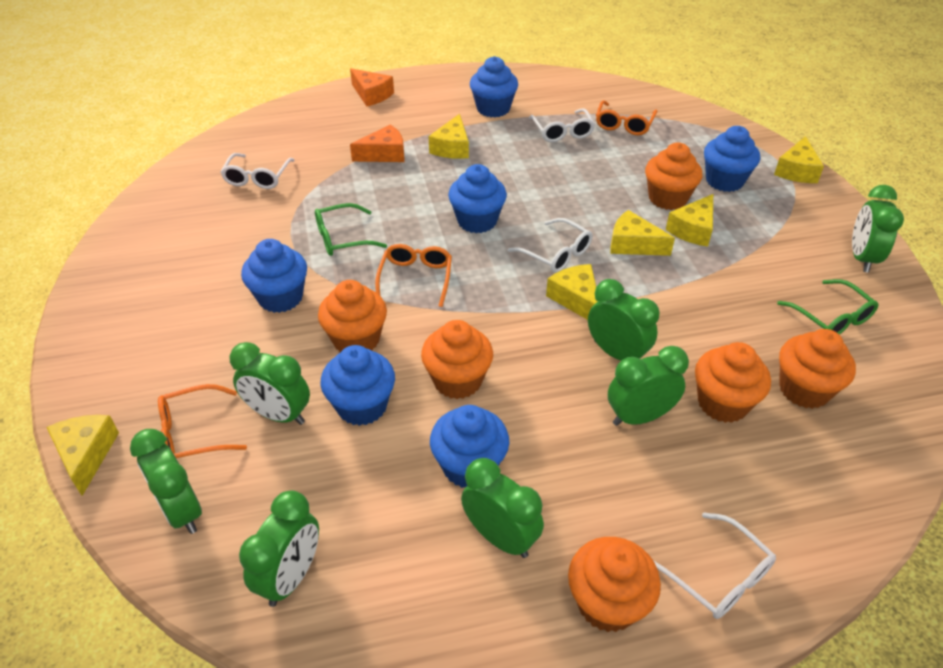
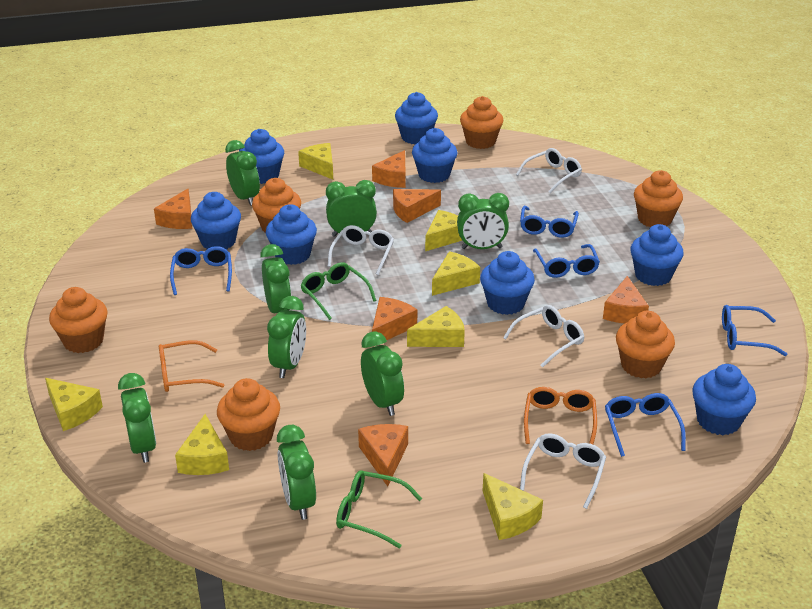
blue cupcake: [241,239,307,313] [320,345,395,426] [430,405,509,488] [448,164,507,233] [470,56,518,117] [704,126,760,192] = 6 -> [191,192,241,249] [239,129,284,184] [266,204,317,265] [395,92,438,144] [412,128,457,183] [480,251,535,315] [630,224,684,286] [692,364,756,435] = 8
blue glasses: none = 0 -> [170,246,232,295] [520,206,579,238] [533,244,600,278] [605,393,686,457] [722,305,787,356] = 5
green clock: [130,429,202,534] [229,342,310,425] [239,490,319,607] [461,458,544,558] [588,279,660,361] [608,346,689,426] [852,185,904,273] = 7 -> [118,373,156,463] [225,140,260,206] [260,244,292,313] [267,296,306,378] [277,425,316,520] [326,180,377,237] [361,331,404,416] [457,193,509,249] = 8
orange cheese: [350,68,394,106] [350,124,404,162] = 2 -> [154,189,192,229] [358,424,408,487] [372,150,406,188] [372,297,417,340] [393,189,441,223] [603,276,649,323] = 6
orange glasses: [158,384,247,458] [375,244,452,307] [596,100,657,135] = 3 -> [159,340,224,392] [524,387,597,444] = 2
yellow cheese: [47,415,119,496] [429,114,469,159] [546,264,598,320] [610,210,675,256] [666,194,713,247] [774,136,824,183] = 6 -> [45,378,103,431] [175,414,229,475] [298,143,333,180] [407,306,465,347] [425,210,462,251] [432,251,480,296] [483,473,543,540] = 7

